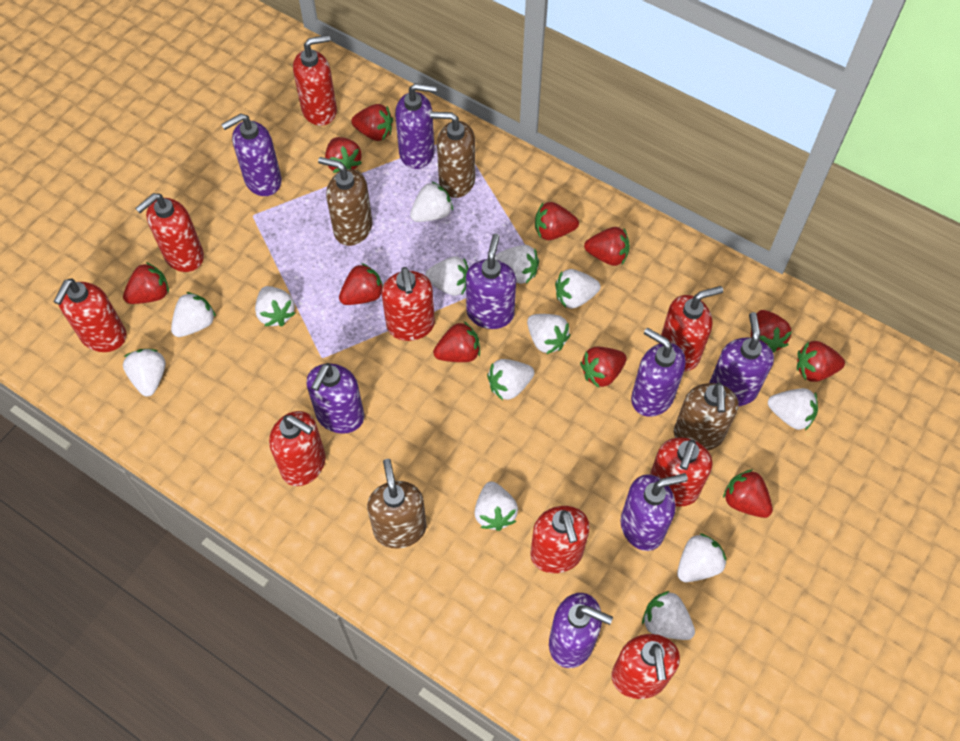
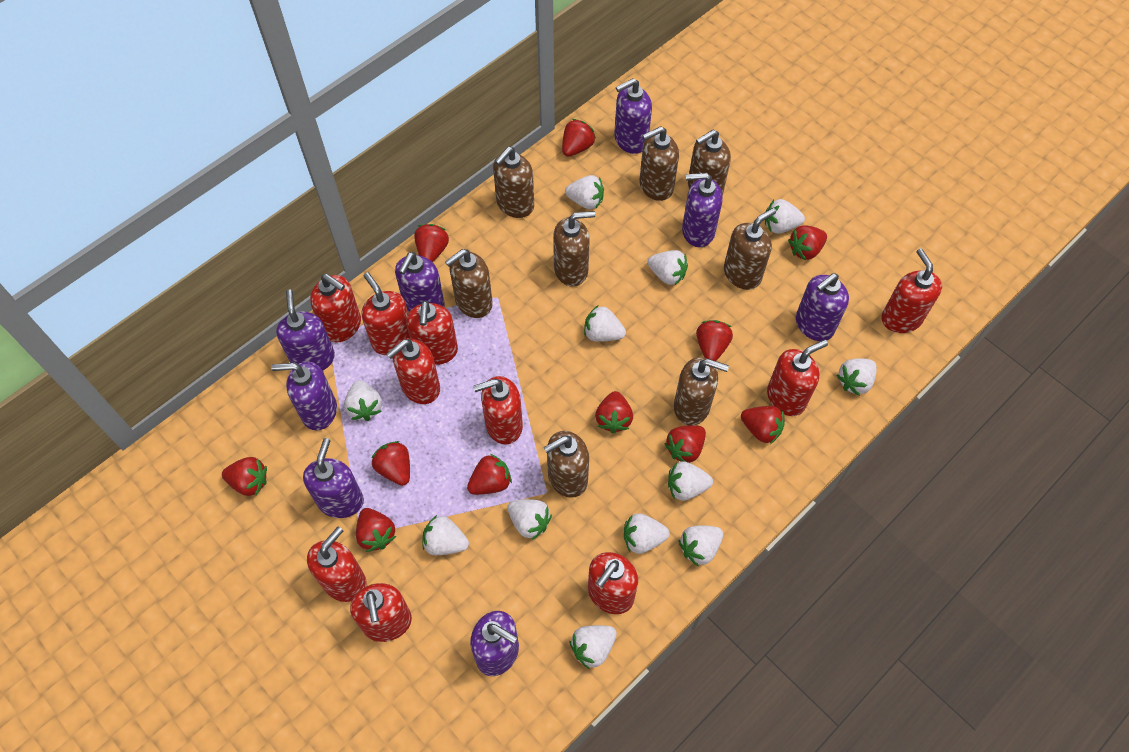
brown soap dispenser: [318,157,372,246] [367,459,427,549] [430,112,475,198] [674,382,739,450] = 4 -> [445,249,493,318] [493,147,534,218] [543,431,589,498] [553,211,595,287] [640,126,679,201] [674,357,729,425] [688,130,731,195] [724,208,776,290] = 8
red soap dispenser: [53,279,127,352] [135,193,204,272] [269,411,326,486] [293,35,337,126] [382,267,435,341] [530,506,590,573] [612,634,680,699] [650,437,712,507] [659,286,723,371] = 9 -> [307,526,366,602] [310,274,361,342] [350,583,412,642] [362,272,410,355] [387,338,440,404] [406,300,458,365] [473,376,523,444] [588,552,638,614] [767,340,828,416] [882,248,942,333] = 10
white strawberry: [123,349,166,396] [171,292,216,337] [255,286,296,327] [410,181,453,222] [425,256,469,296] [474,481,518,531] [487,359,534,400] [495,245,539,284] [527,314,571,354] [555,269,601,309] [642,591,695,640] [677,533,726,582] [768,388,818,431] = 13 -> [344,380,382,421] [422,515,469,555] [507,499,552,540] [565,175,604,209] [570,625,617,669] [584,305,626,342] [624,513,670,554] [647,250,688,285] [668,461,713,501] [678,525,723,567] [765,199,805,234] [837,358,877,396] = 12

